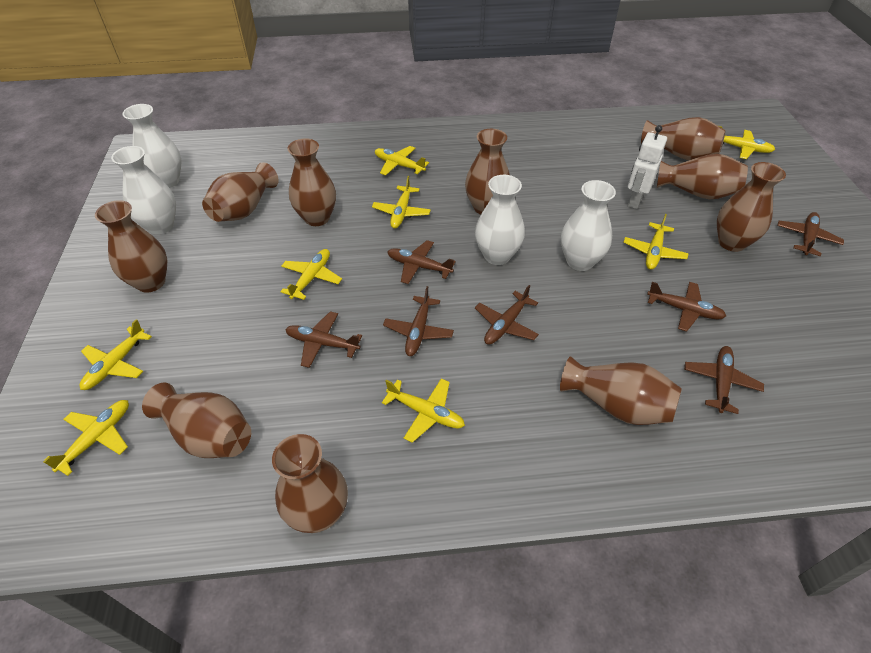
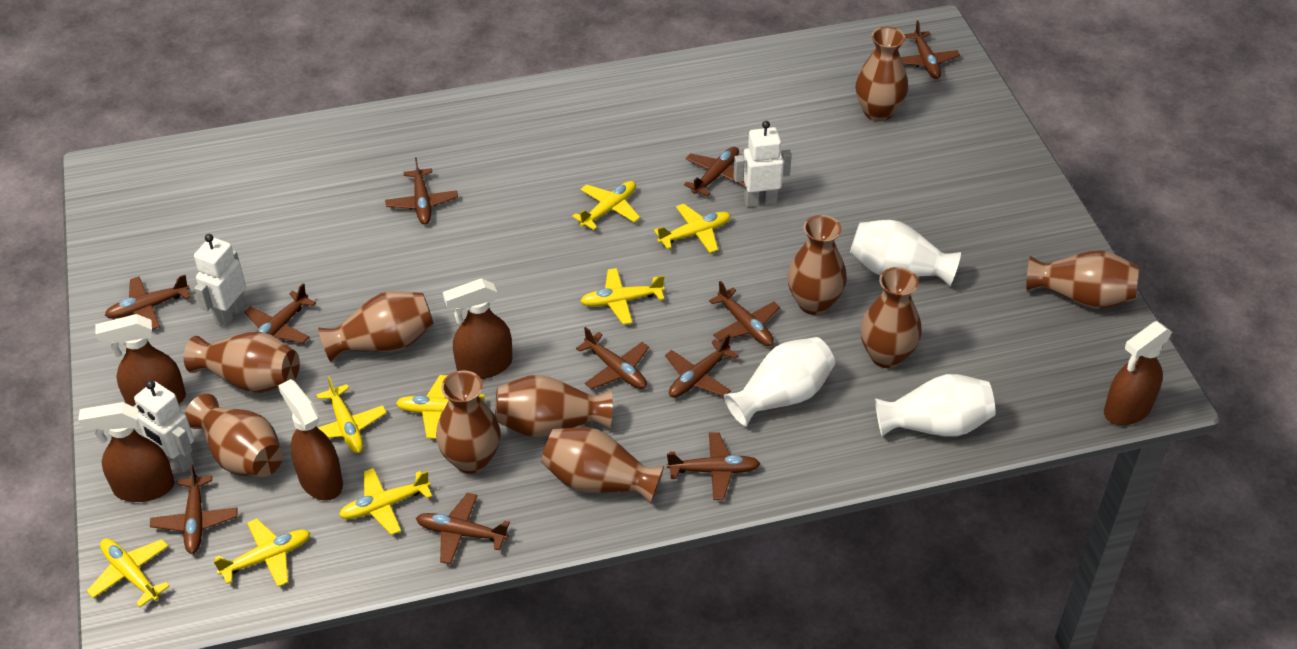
brown plane: [285,311,362,368] [383,286,454,356] [387,240,456,284] [475,285,539,345] [647,282,726,332] [684,346,764,414] [777,212,844,256] = 7 -> [104,275,190,330] [150,464,238,554] [244,283,316,343] [385,157,458,224] [416,493,510,564] [576,327,649,389] [665,334,739,398] [667,432,760,500] [684,147,745,196] [709,281,780,346] [901,20,960,79] = 11
brown spray bottle: none = 0 -> [78,402,174,502] [95,314,186,407] [278,379,343,501] [443,278,512,379] [1104,321,1172,425] = 5
white robot: [628,125,667,209] = 1 -> [134,380,194,472] [194,234,246,327] [734,121,792,207] = 3
white vase: [111,146,176,234] [122,104,182,188] [475,175,525,265] [561,180,616,271] = 4 -> [724,337,835,427] [850,220,961,286] [875,374,996,437] = 3

